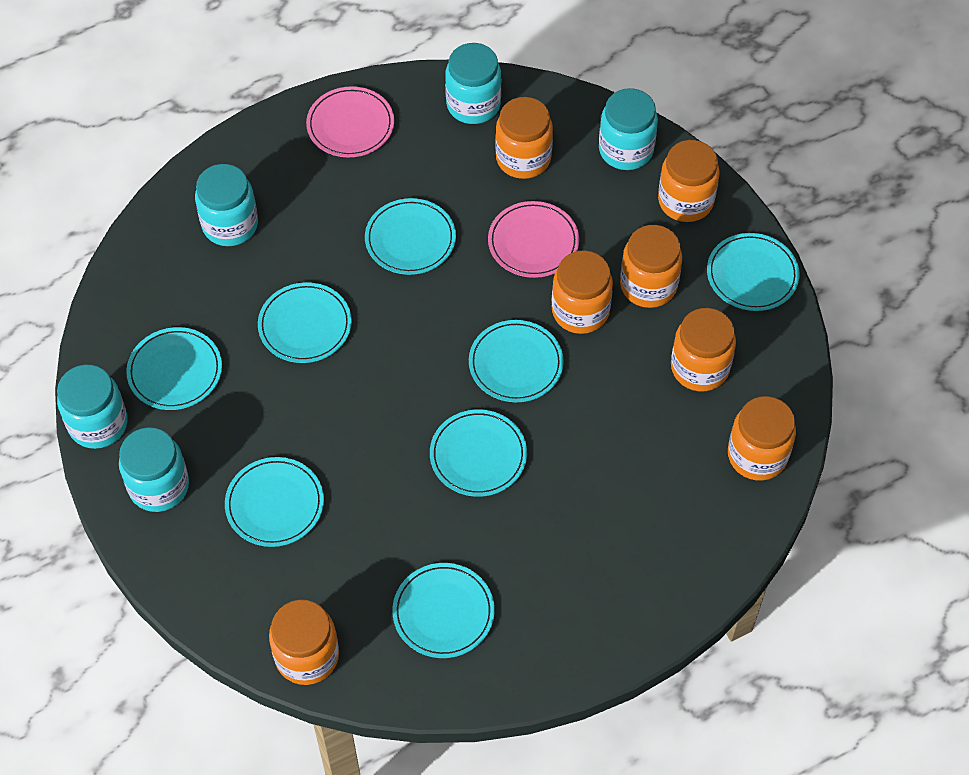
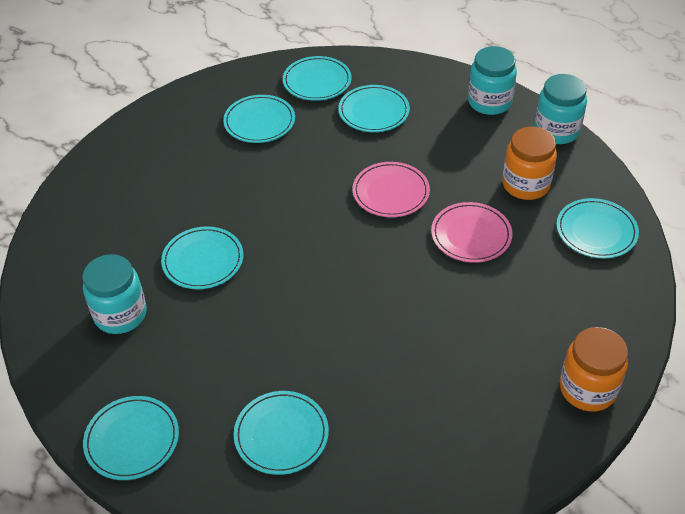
orange jar: [269,600,339,685] [495,97,553,179] [552,251,613,334] [620,225,682,308] [658,140,720,222] [671,308,736,391] [728,396,796,481] = 7 -> [502,127,557,200] [560,327,628,411] = 2
turquoise jar: [57,365,128,449] [119,427,189,512] [195,164,258,246] [445,43,501,124] [599,88,658,170] = 5 -> [83,254,147,334] [468,46,517,115] [534,74,587,144] = 3
turquoise plate: [126,327,222,410] [225,457,324,547] [258,282,352,363] [365,198,456,275] [392,563,495,658] [430,409,527,497] [469,320,564,402] [707,233,799,311] = 8 -> [83,396,179,480] [161,226,243,289] [223,95,295,143] [234,391,329,475] [283,56,352,101] [338,85,410,132] [557,198,639,259] = 7

